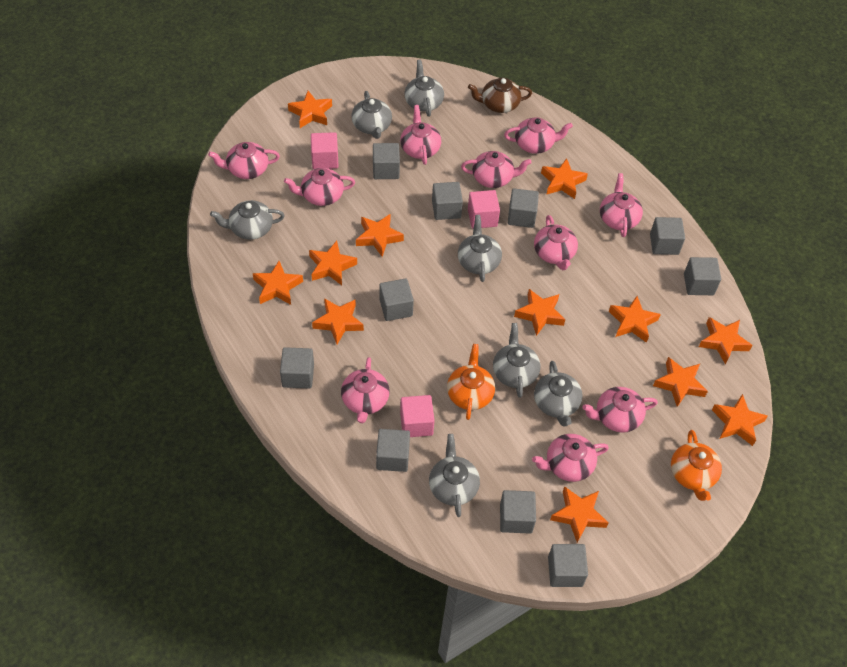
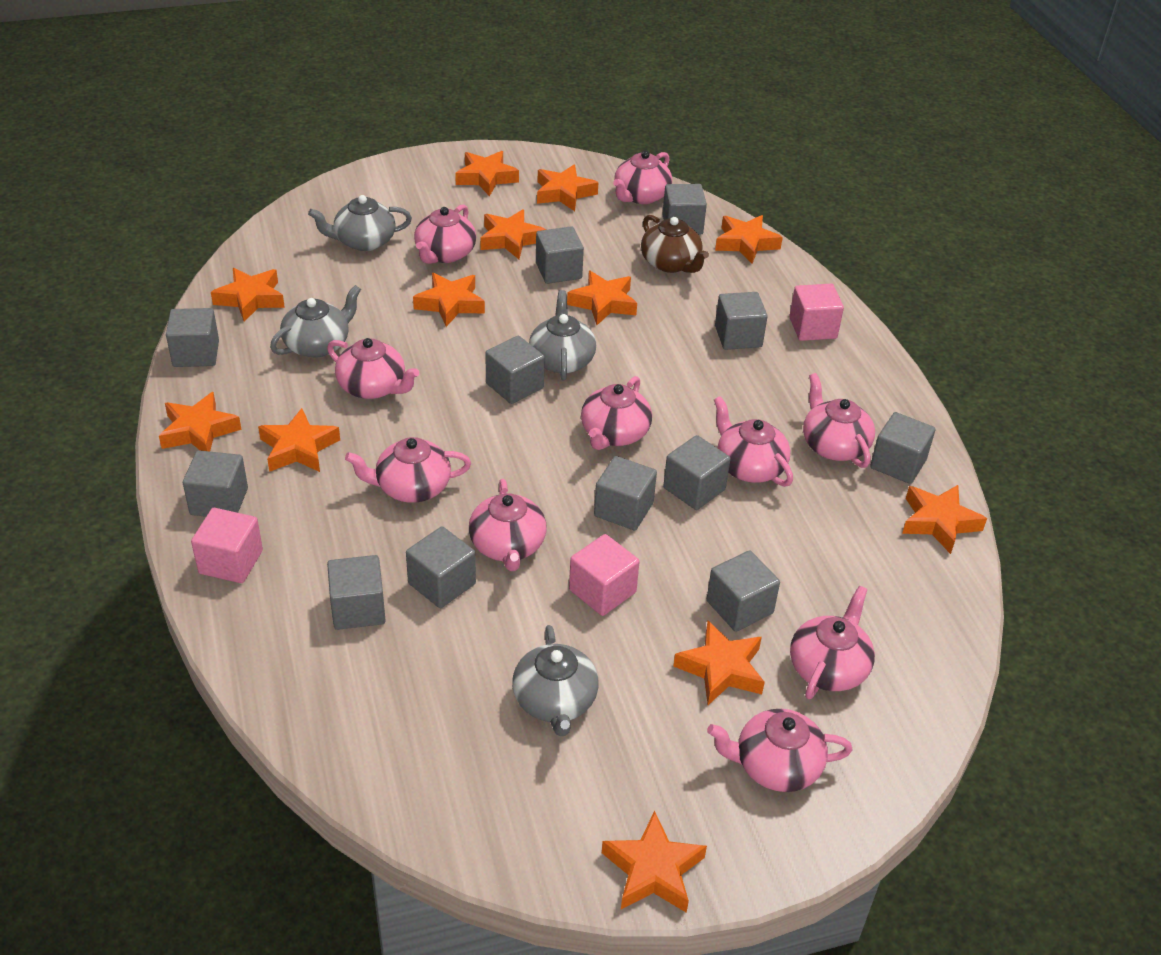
grey cube: [280,347,314,388] [373,143,400,179] [376,429,410,472] [379,278,414,321] [432,182,463,220] [500,490,536,534] [508,188,539,228] [548,544,588,587] [650,217,685,255] [684,257,721,295] = 10 -> [166,308,219,367] [183,450,248,517] [327,555,386,630] [406,526,476,608] [485,336,545,404] [536,226,584,284] [594,456,657,530] [662,184,707,235] [663,435,730,510] [707,550,780,632] [715,292,768,350] [870,412,935,484] = 12
grey teapot: [210,200,285,240] [352,91,392,139] [404,60,444,117] [429,434,480,517] [458,215,502,282] [493,323,540,398] [534,361,583,427] = 7 -> [270,285,361,358] [308,195,412,251] [512,625,599,736] [529,290,596,381] = 4
orange teapot: [447,344,495,420] [671,430,722,501] = 2 -> none = 0

